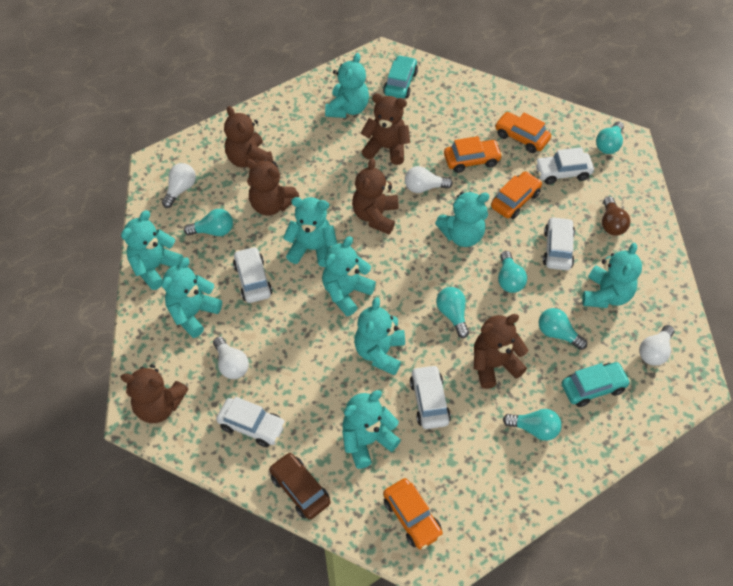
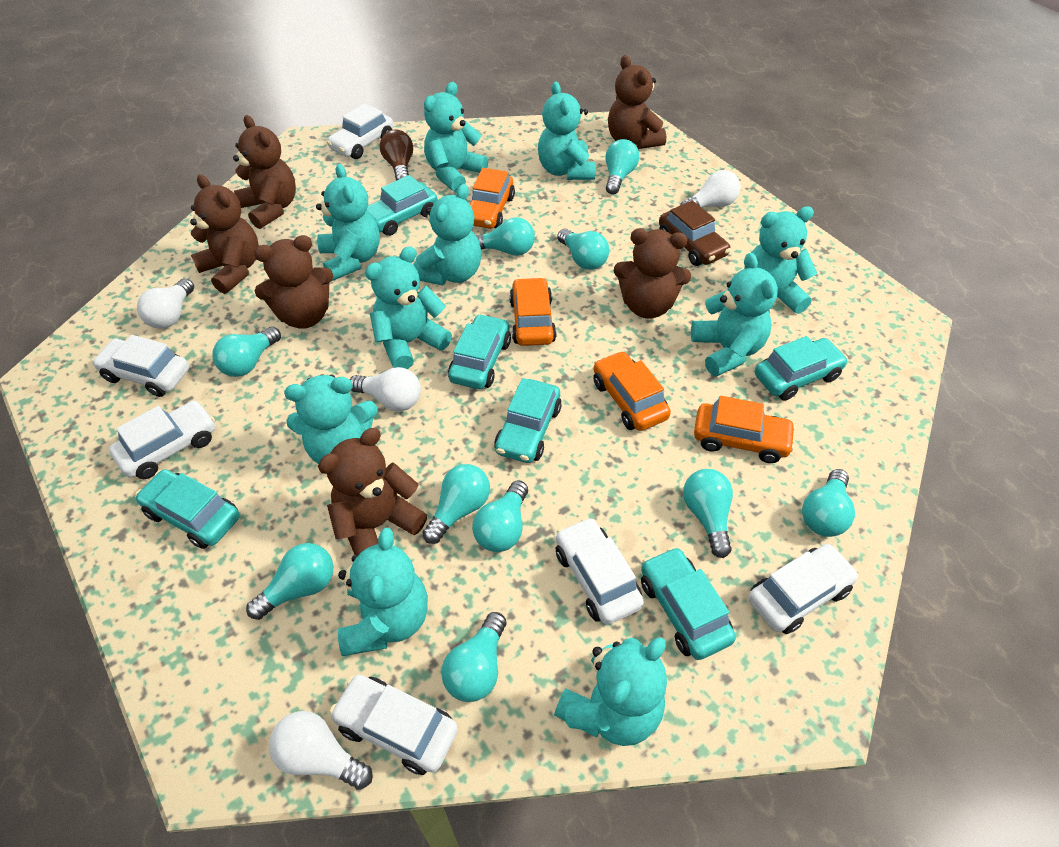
turquoise car: [383,55,418,99] [562,362,631,407] = 2 -> [135,469,240,549] [366,175,438,236] [448,314,511,389] [494,378,562,463] [641,547,736,660] [755,336,848,401] = 6
turquoise light bulb: [184,209,233,236] [436,287,469,338] [498,251,527,293] [503,409,562,441] [539,308,587,350] [596,121,624,154] = 6 -> [212,326,281,377] [246,543,333,620] [423,464,490,544] [441,612,506,702] [472,480,528,552] [476,217,535,256] [557,229,609,270] [605,139,639,194] [683,469,733,558] [802,469,855,537] = 10
turquoise teddy bear: [121,210,183,290] [162,257,222,338] [283,197,337,267] [322,236,376,316] [325,53,369,118] [342,390,401,469] [354,297,405,376] [435,191,489,247] [582,243,642,308] = 9 -> [284,374,378,464] [316,164,380,281] [338,528,428,656] [365,246,452,369] [413,184,482,286] [424,82,488,192] [538,82,596,180] [554,637,667,746] [691,253,778,377] [744,206,817,314] = 10
white car: [216,397,286,447] [233,246,272,303] [410,365,451,429] [535,147,594,184] [543,216,575,270] = 5 -> [92,335,189,397] [109,401,215,479] [327,103,394,159] [329,674,458,775] [556,517,644,625] [748,544,859,634] = 6

